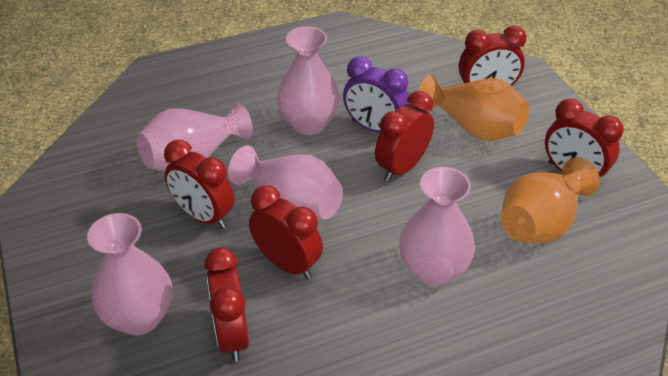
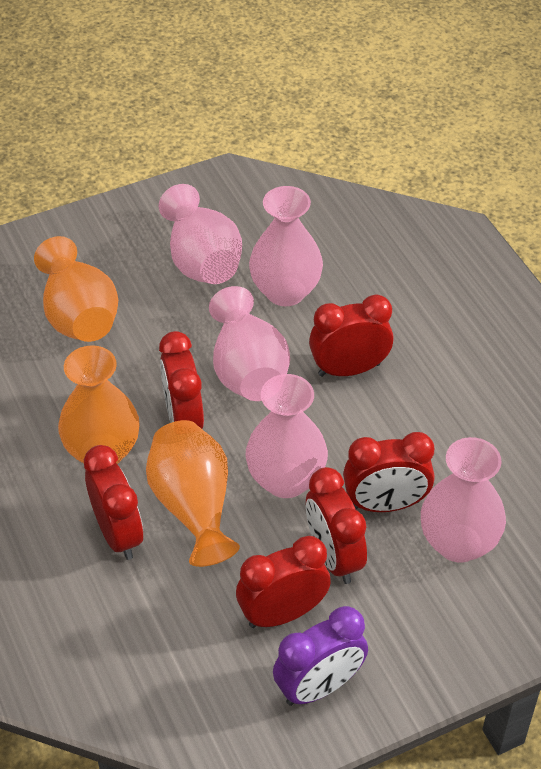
orange vase: [419,75,529,141] [501,157,600,243] = 2 -> [34,236,118,342] [58,345,140,464] [146,420,240,567] = 3

